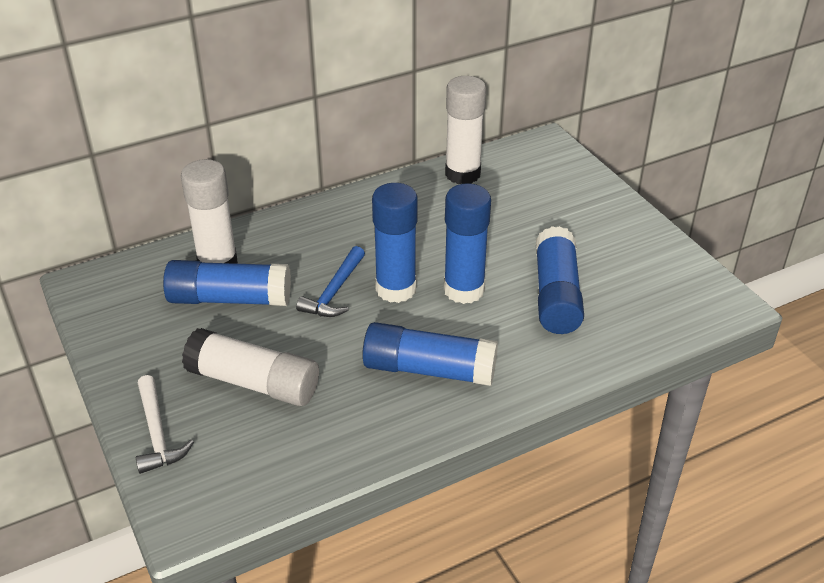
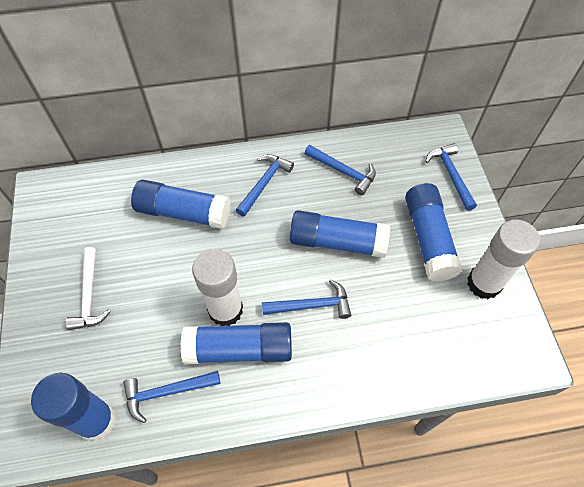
blue hammer: [296,246,365,317] = 1 -> [123,371,221,423] [236,154,294,217] [262,279,351,319] [304,145,376,195] [425,143,477,211] = 5
white glue stick: [181,159,238,264] [182,328,319,406] [445,76,486,184] = 3 -> [192,249,243,326] [467,220,540,299] = 2

